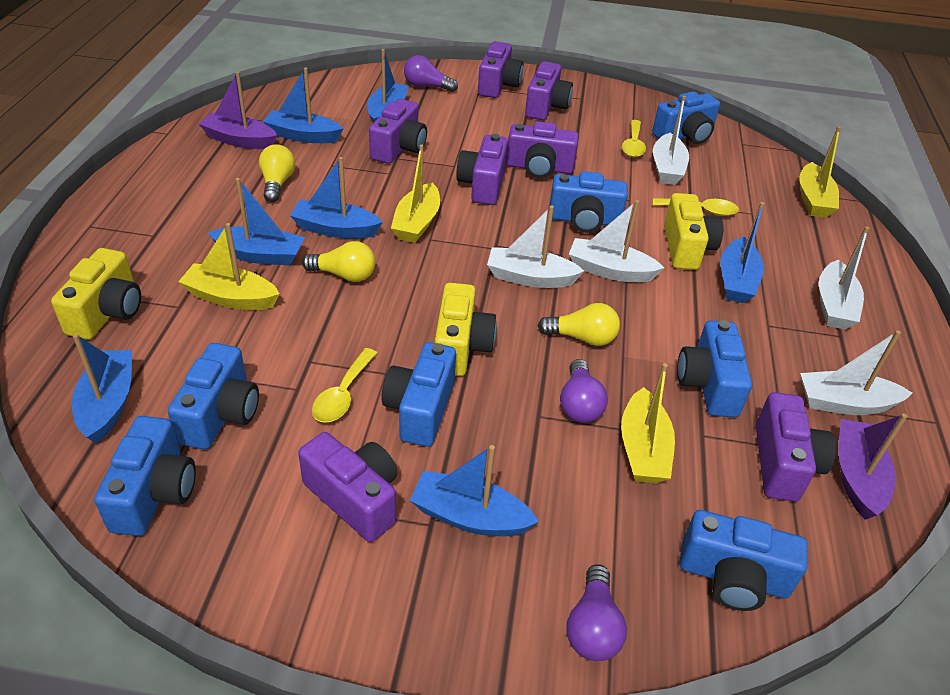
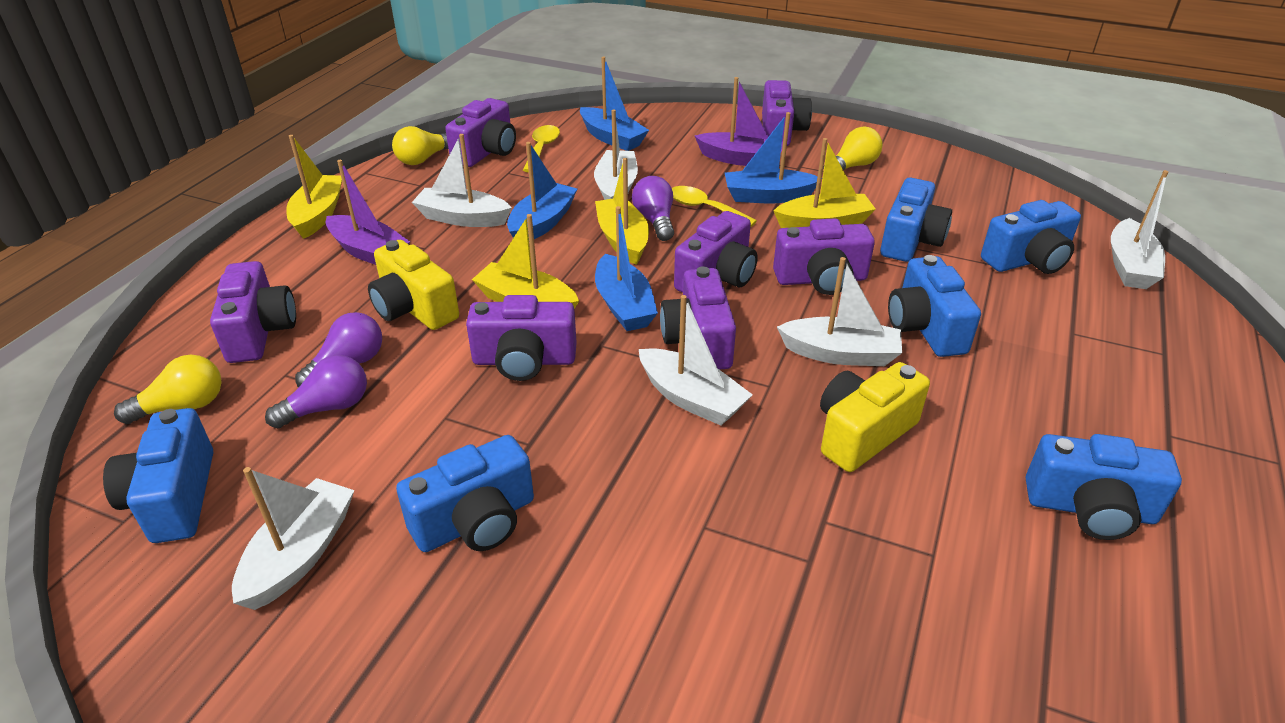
blue boat: [72,334,132,444] [208,178,305,266] [263,68,343,143] [290,157,383,239] [367,49,409,123] [410,445,539,536] [721,202,765,303] = 7 -> [507,142,577,239] [580,56,649,151] [595,206,658,331] [725,112,818,203] = 4
blue camera: [94,416,196,536] [168,343,259,450] [382,342,456,447] [549,171,628,233] [652,91,720,144] [677,320,752,417] [680,510,808,611] = 7 -> [103,408,213,543] [396,435,534,552] [880,178,952,262] [888,255,981,357] [981,200,1081,274] [1026,434,1182,540] = 6
white boat: [487,205,584,288] [569,200,664,282] [653,96,689,185] [800,330,912,415] [819,227,869,329] = 5 -> [232,467,354,610] [412,134,512,227] [594,109,638,200] [639,295,753,425] [777,257,902,366] [1111,170,1168,289] = 6
yellow camera: [51,248,141,340] [435,283,497,376] [664,193,723,270] = 3 -> [368,240,459,330] [820,362,930,472] = 2
yellow spoon: [312,348,377,423] [622,120,646,157] [653,198,739,216] = 3 -> [523,125,560,173] [672,186,757,227] = 2

